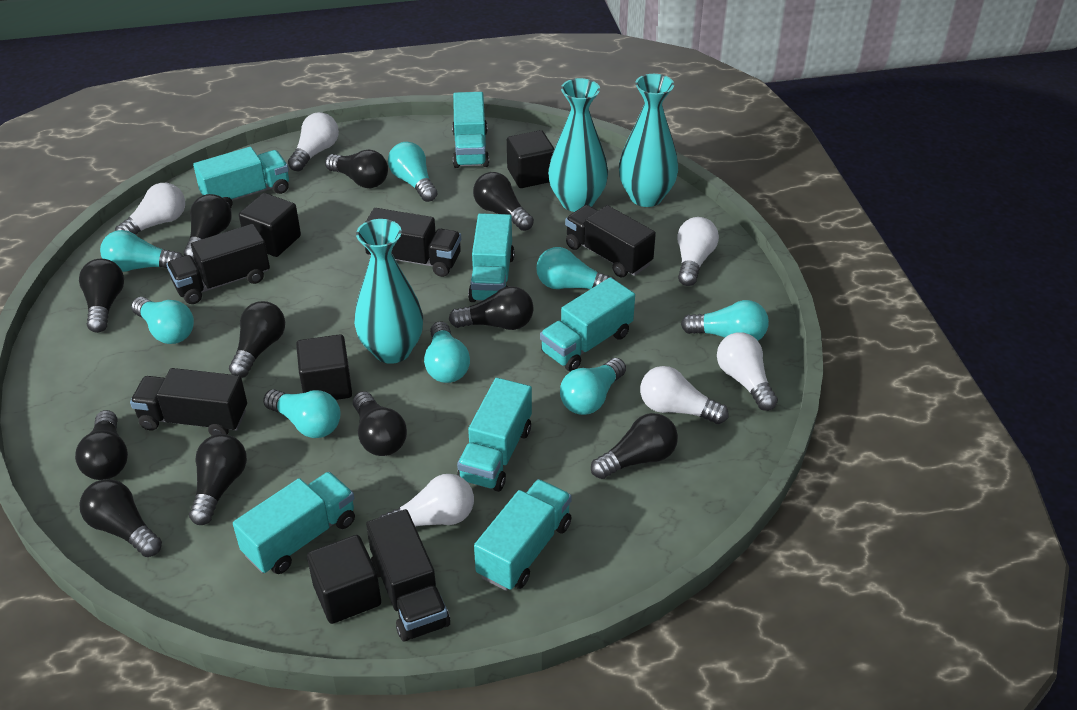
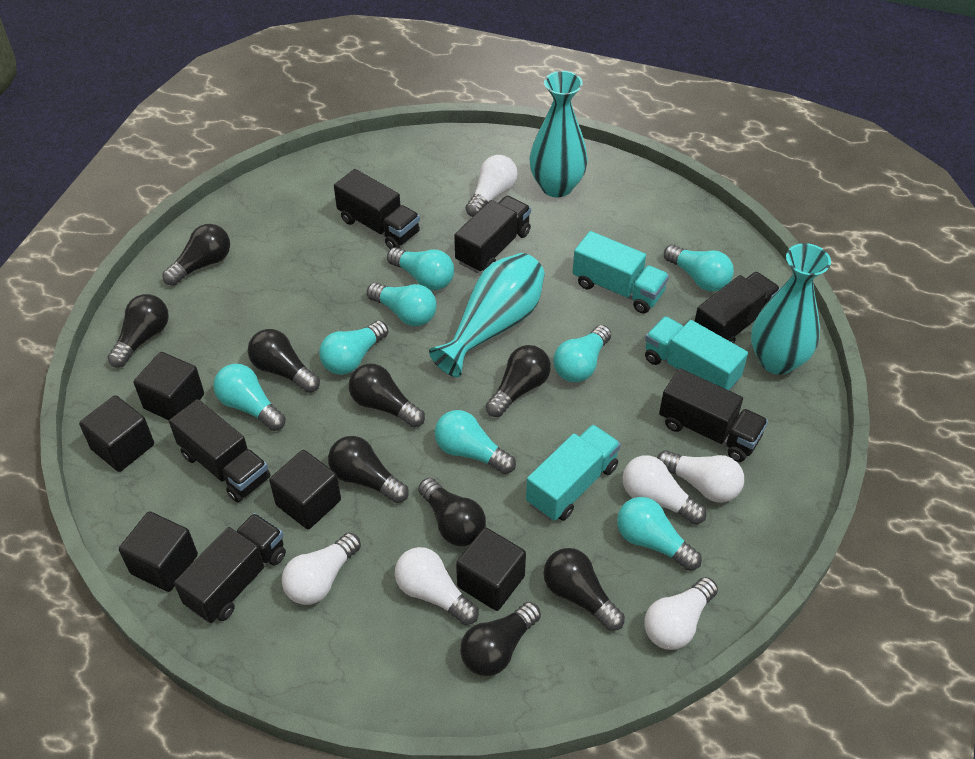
black cube: [239,193,301,257] [296,334,352,400] [307,535,381,624] [507,130,554,188] = 4 -> [79,395,154,472] [119,511,198,592] [134,352,204,420] [269,450,341,529] [456,528,526,611] = 5
black light bulb: [75,410,128,480] [79,259,124,333] [79,479,162,557] [184,194,232,262] [189,434,247,525] [229,301,285,378] [325,150,388,188] [353,391,407,456] [449,286,534,330] [473,172,534,231] [591,413,678,479] = 11 -> [107,294,169,368] [162,224,230,286] [248,329,320,393] [328,436,409,503] [349,364,425,428] [418,478,486,546] [460,602,541,676] [486,345,551,417] [543,548,625,631] = 9
black truck: [130,368,247,436] [166,224,270,304] [365,208,461,277] [366,509,450,642] [565,205,656,278] = 5 -> [169,399,270,502] [174,513,286,623] [334,169,420,249] [454,196,531,273] [659,368,768,462] [695,272,781,343] = 6
turquoise truck: [193,147,289,208] [233,472,355,574] [452,92,489,168] [457,378,532,492] [468,213,515,302] [474,479,572,591] [540,277,635,372] = 7 -> [526,424,621,521] [573,231,669,314] [645,316,748,391] = 3

